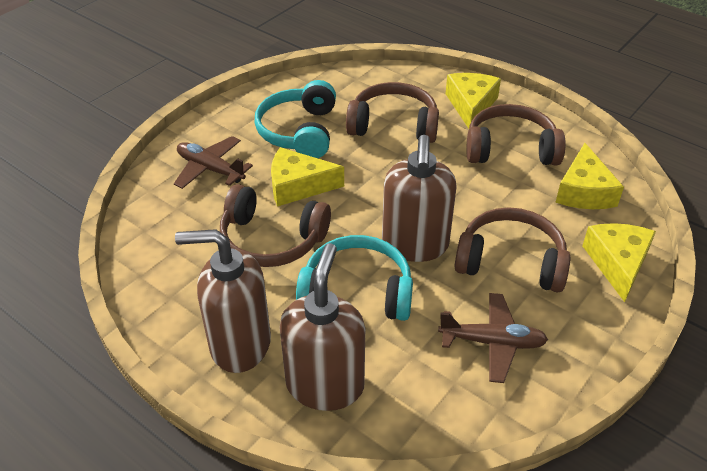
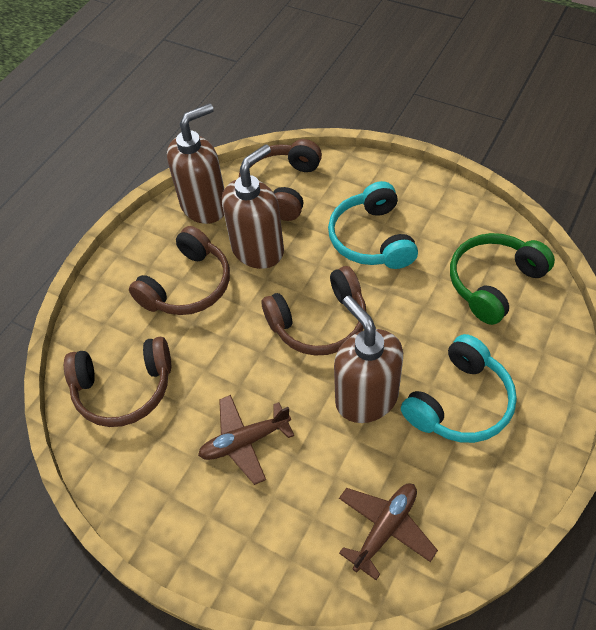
green headphones: none = 0 -> [450,233,555,325] = 1
yellow cheese: [271,147,344,207] [445,73,501,128] [555,143,624,209] [582,223,656,302] = 4 -> none = 0

